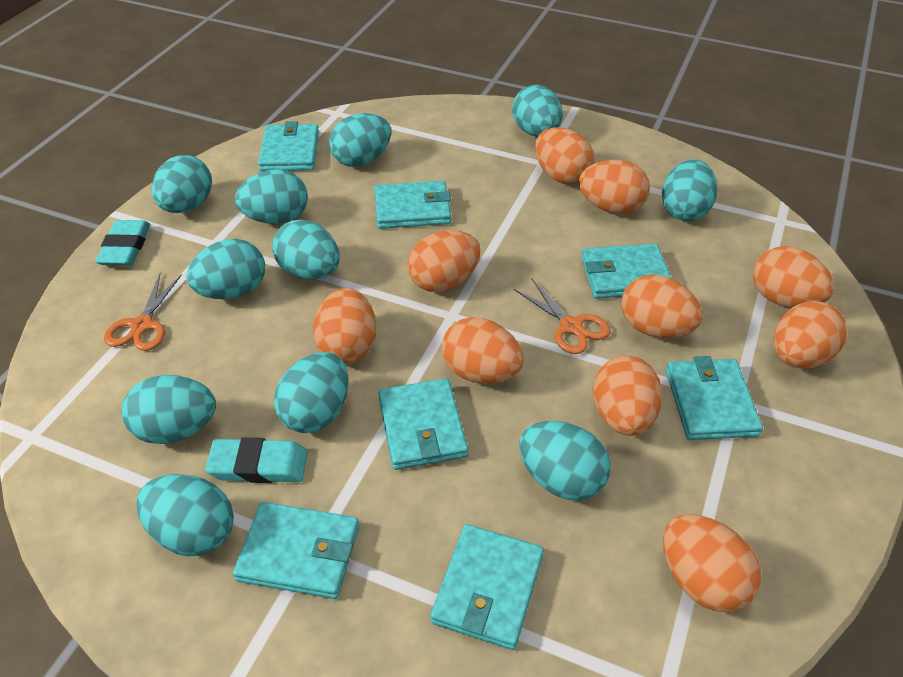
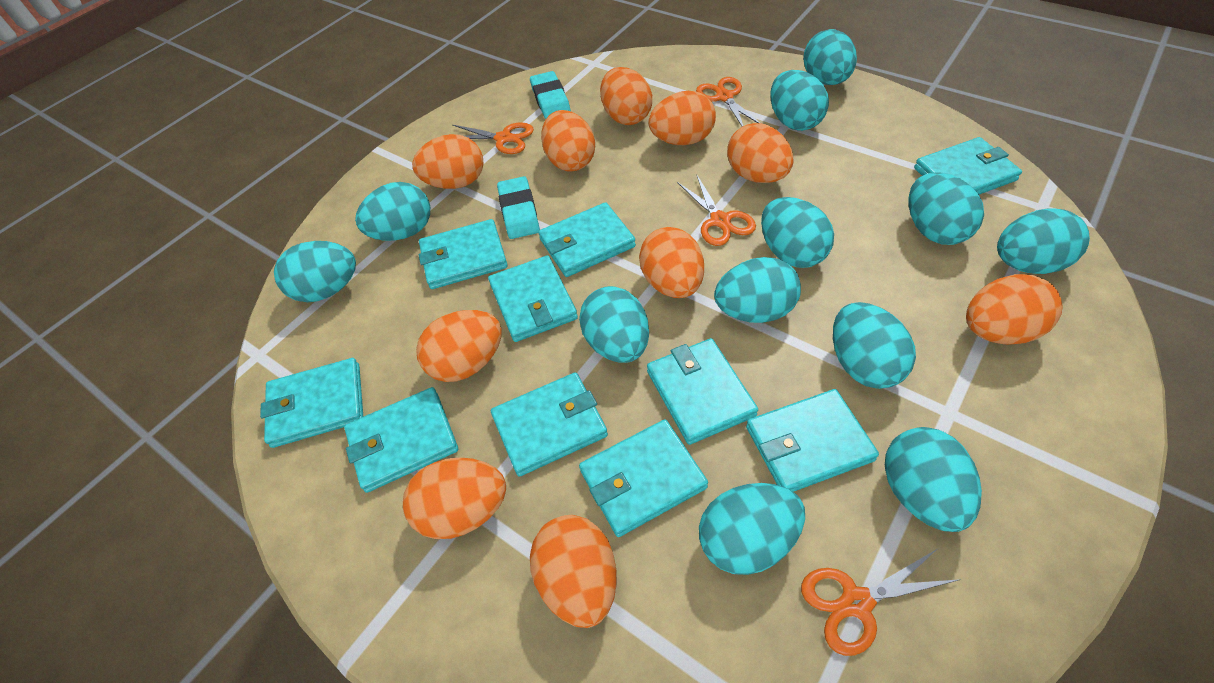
orange scissors: [104,274,182,351] [514,278,611,354] = 2 -> [453,122,534,154] [677,174,756,246] [696,77,760,126] [801,549,961,656] = 4
turquoise egg: [122,375,216,444] [136,474,234,556] [152,155,212,213] [186,239,265,299] [235,169,308,224] [272,220,340,280] [274,352,349,433] [329,113,391,167] [512,85,563,137] [519,421,611,501] [662,159,717,221] = 11 -> [274,241,356,302] [355,182,430,241] [579,286,649,363] [699,483,805,575] [714,257,801,323] [761,197,834,268] [771,70,829,131] [803,29,857,85] [833,302,916,389] [885,427,982,532] [909,172,984,245] [997,209,1090,274] = 12
turquoise wallet: [233,502,359,599] [258,121,319,171] [374,181,451,229] [378,378,468,470] [430,524,544,650] [581,244,672,299] [666,356,763,440] = 7 -> [260,358,363,448] [344,387,458,493] [419,219,508,289] [488,255,578,342] [491,372,608,477] [538,202,636,277] [579,419,708,537] [647,338,758,445] [746,389,879,492] [914,137,1022,195] = 10

